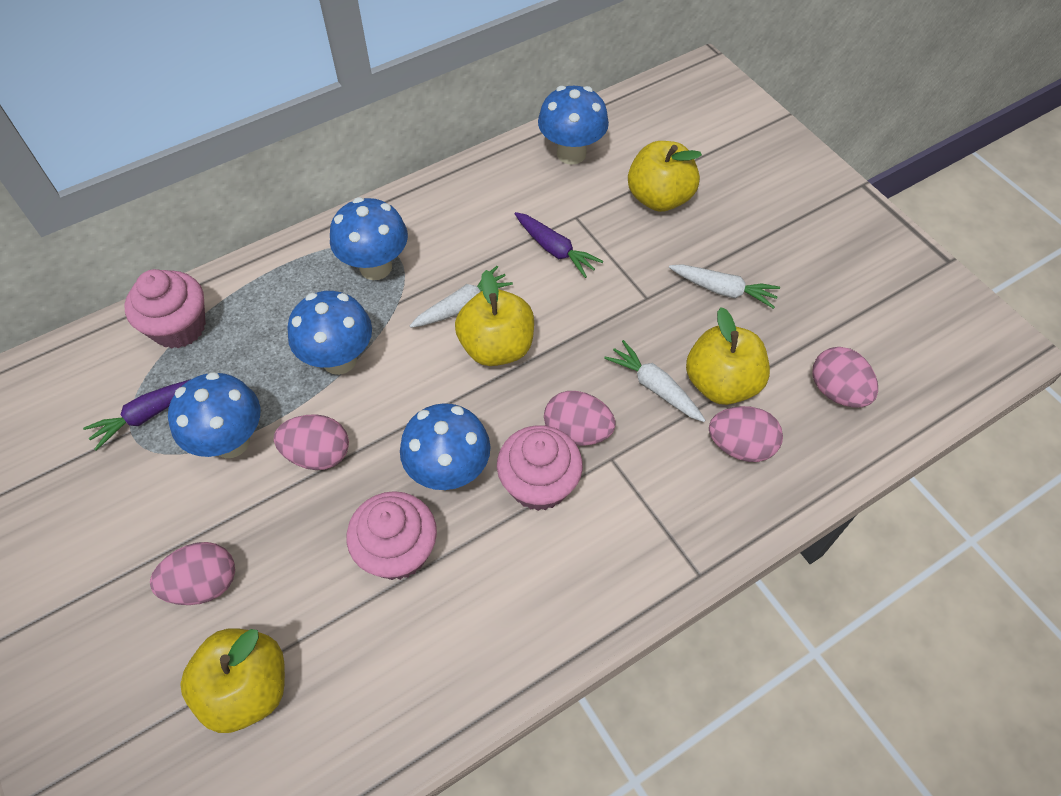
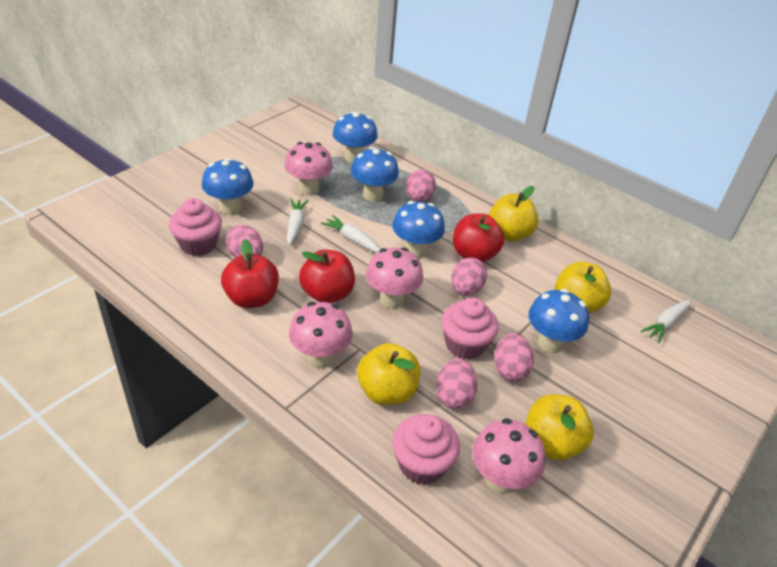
pink mushroom: none = 0 -> [284,142,333,196] [289,302,353,368] [366,247,423,309] [472,418,545,494] = 4
purple carrot: [83,379,191,451] [514,212,603,278] = 2 -> none = 0
red apple: none = 0 -> [221,239,279,308] [299,249,355,303] [453,214,504,263] = 3

